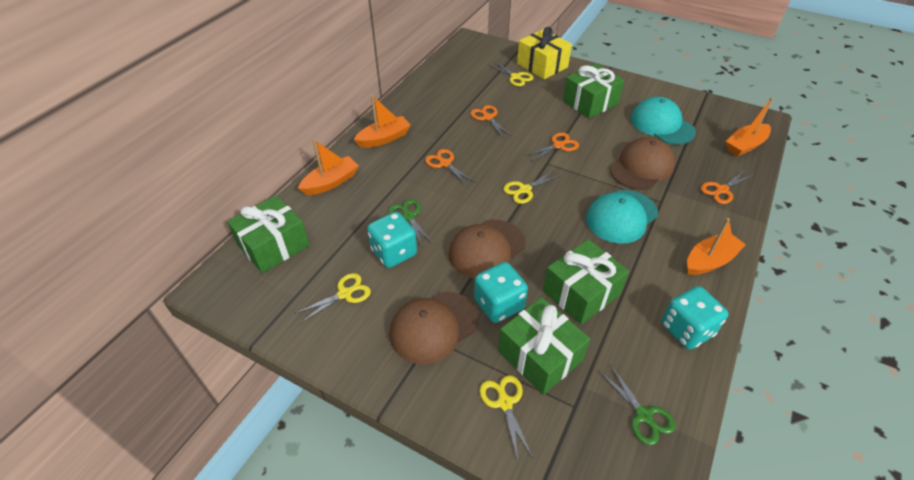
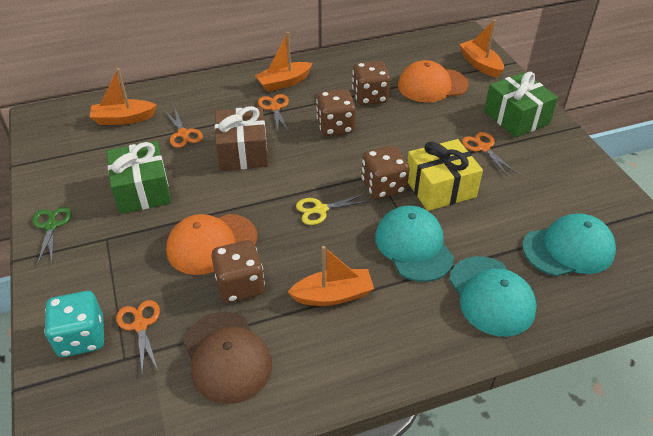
brown cap: [389,292,479,364] [449,219,525,279] [610,137,675,190] = 3 -> [183,312,272,404] = 1
brown dice: none = 0 -> [211,240,265,303] [316,89,356,136] [352,61,391,105] [361,146,409,199] = 4
brown gift: none = 0 -> [215,106,268,171] = 1
green gift: [227,195,310,273] [498,297,590,395] [543,239,629,325] [563,64,624,119] = 4 -> [107,141,171,214] [484,72,558,138] = 2
green scissors: [389,199,433,248] [599,364,676,445] = 2 -> [32,207,71,264] = 1
orange cap: none = 0 -> [166,214,257,275] [398,60,469,102] = 2
turquoise cap: [586,190,658,244] [631,97,696,145] = 2 -> [375,206,454,282] [449,256,537,337] [522,213,616,277] = 3
turquoise dice: [367,212,417,268] [474,262,528,323] [661,286,729,350] = 3 -> [44,291,104,357] = 1
yellow scissors: [294,273,371,323] [480,375,533,460] [489,61,533,86] [503,170,562,204] = 4 -> [296,194,370,225] = 1

